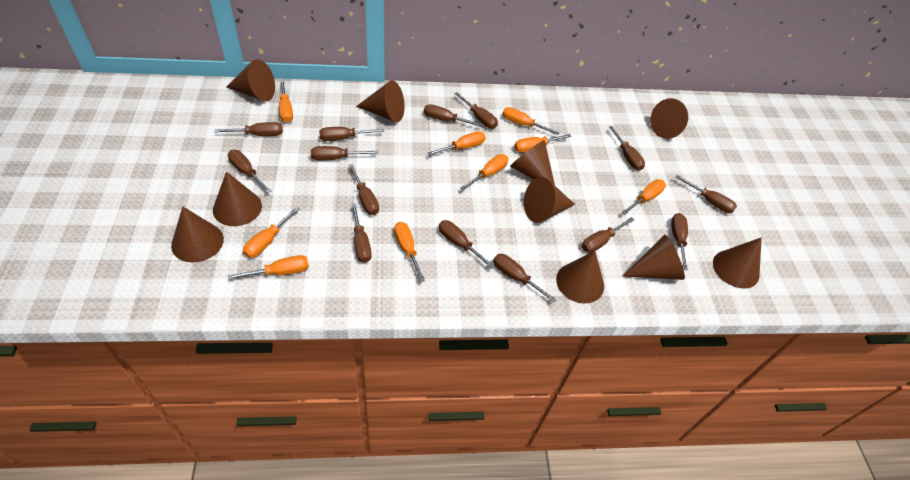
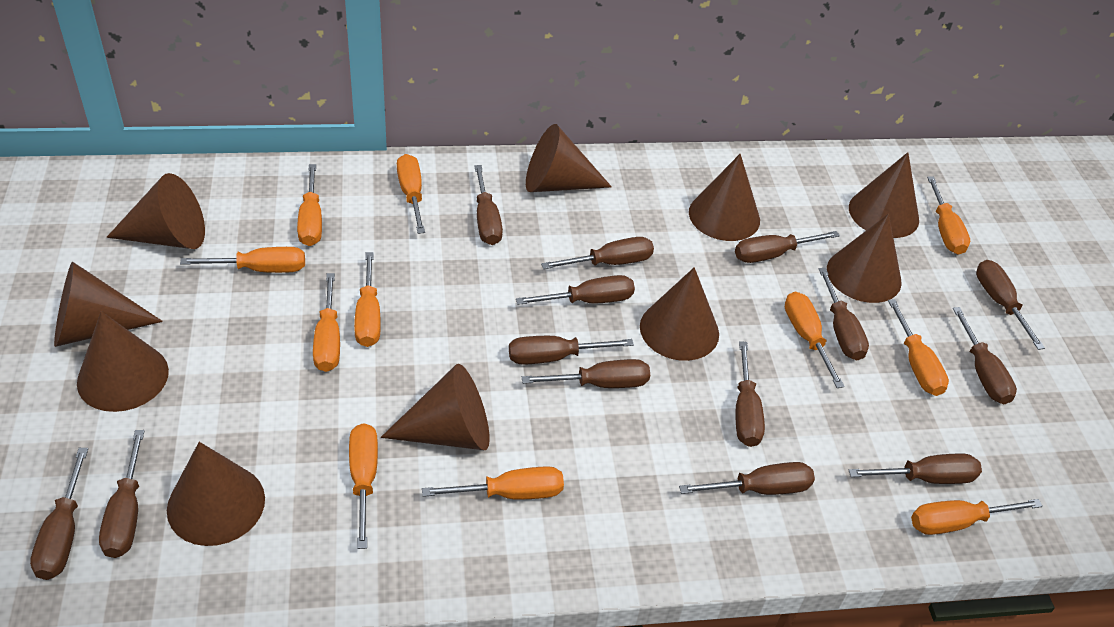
orange screwdriver: [228,255,309,280] [243,207,300,258] [279,79,293,123] [394,222,425,282] [428,131,486,156] [460,154,509,190] [502,107,559,135] [514,134,571,153] [621,179,666,215] = 9 -> [180,247,305,273] [297,164,322,246] [313,273,340,372] [349,423,378,549] [354,252,381,347] [397,154,425,234] [422,466,564,499] [785,292,845,388] [888,299,949,396] [911,499,1043,535] [927,176,970,255] = 11

